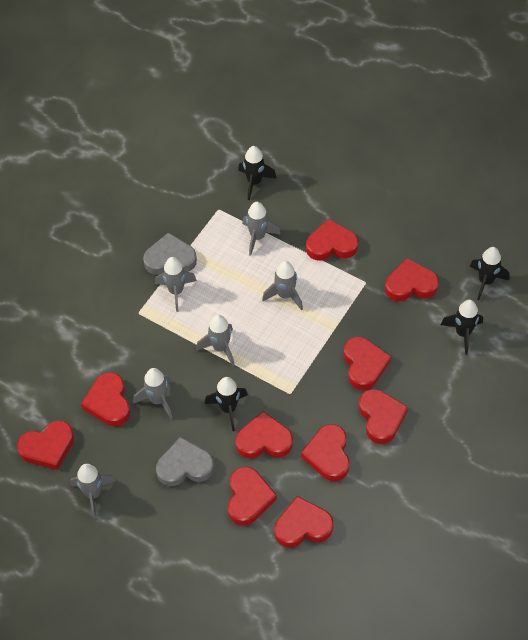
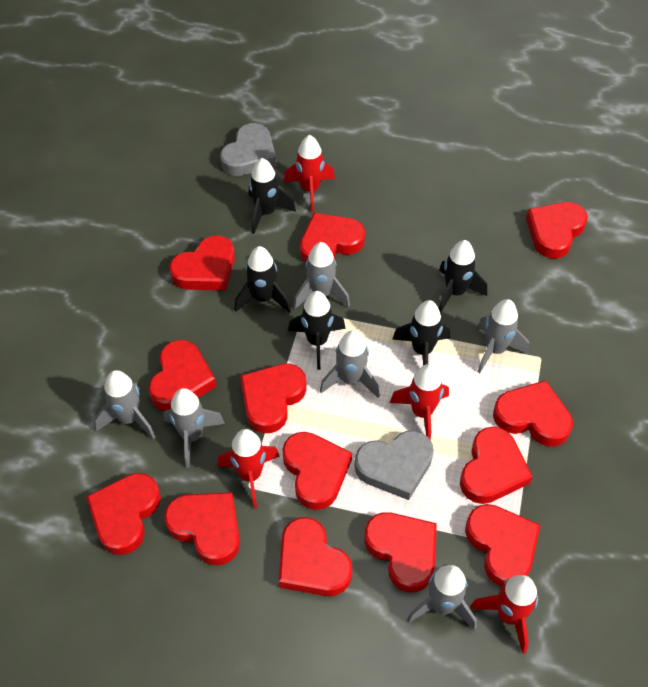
black rocket: [205,377,248,431] [238,146,277,200] [441,300,483,355] [470,247,510,300] = 4 -> [234,246,291,313] [249,158,296,234] [288,291,346,370] [392,300,450,366] [439,240,487,313] = 5
red heart: [17,420,74,470] [81,372,130,426] [228,466,277,525] [235,411,293,458] [275,496,333,547] [301,424,350,481] [306,218,358,261] [344,337,391,390] [359,389,408,444] [385,258,439,301] = 10 -> [86,473,161,555] [148,340,216,411] [164,492,240,565] [169,235,235,290] [240,363,306,433] [279,517,352,596] [282,432,352,510] [300,213,365,263] [364,512,437,592] [460,427,533,504] [465,504,540,587] [493,380,573,447] [526,202,588,259] = 13
red rocket: none = 0 -> [217,429,280,508] [284,135,335,212] [390,364,449,440] [470,575,538,654] = 4

